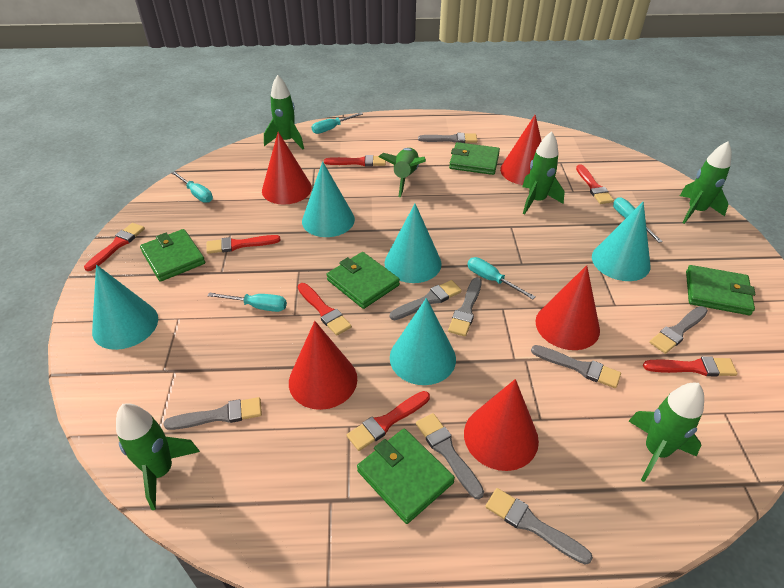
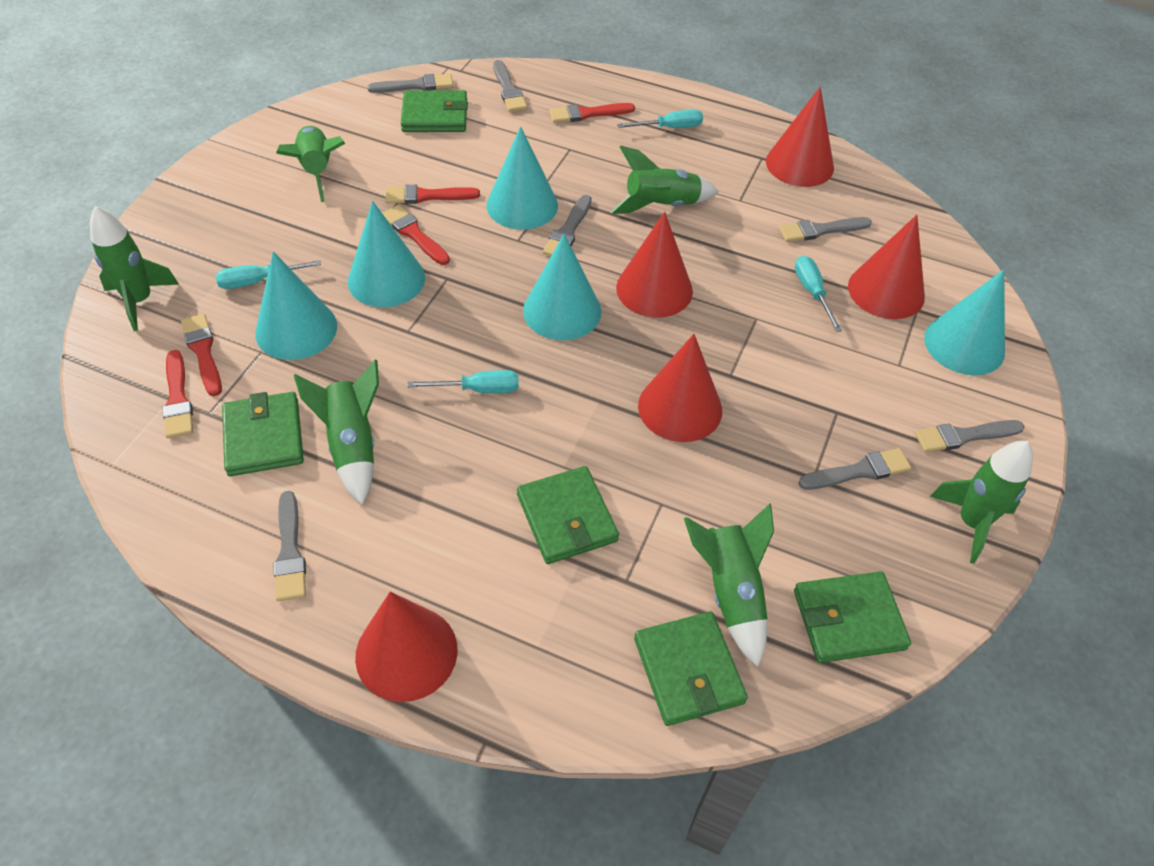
grey brush: [164,397,262,430] [390,280,462,320] [416,413,484,499] [418,133,477,143] [448,278,482,337] [485,488,593,565] [531,345,621,388] [649,306,708,354] = 8 -> [274,491,306,601] [367,74,453,93] [493,60,527,112] [542,195,592,256] [779,217,872,242] [798,448,911,490] [915,420,1025,452] = 7
red brush: [84,223,145,271] [206,235,281,254] [298,283,352,336] [324,155,386,166] [347,391,430,451] [576,164,614,204] [643,356,737,377] = 7 -> [163,350,193,438] [181,314,222,396] [382,205,450,265] [385,185,480,204] [549,103,635,123] = 5
turquoise screwdriver: [171,171,213,203] [208,292,287,312] [311,112,363,134] [467,257,536,299] [613,197,663,243] = 5 -> [216,260,321,289] [407,370,519,393] [617,109,703,128] [795,256,842,332] = 4

